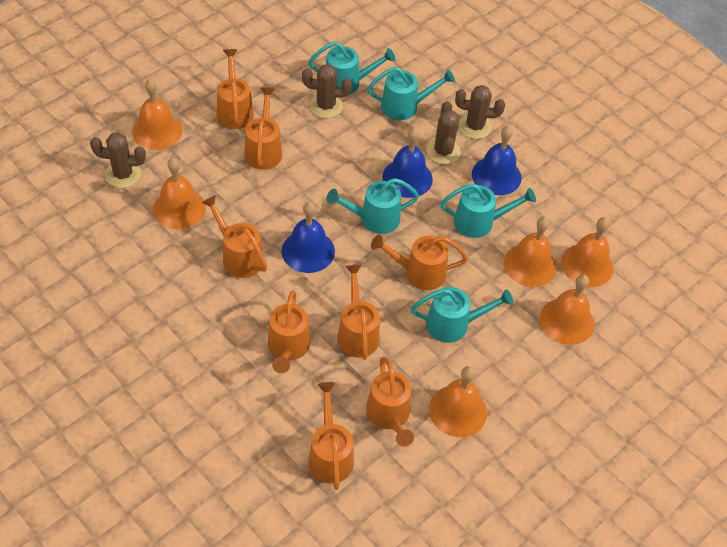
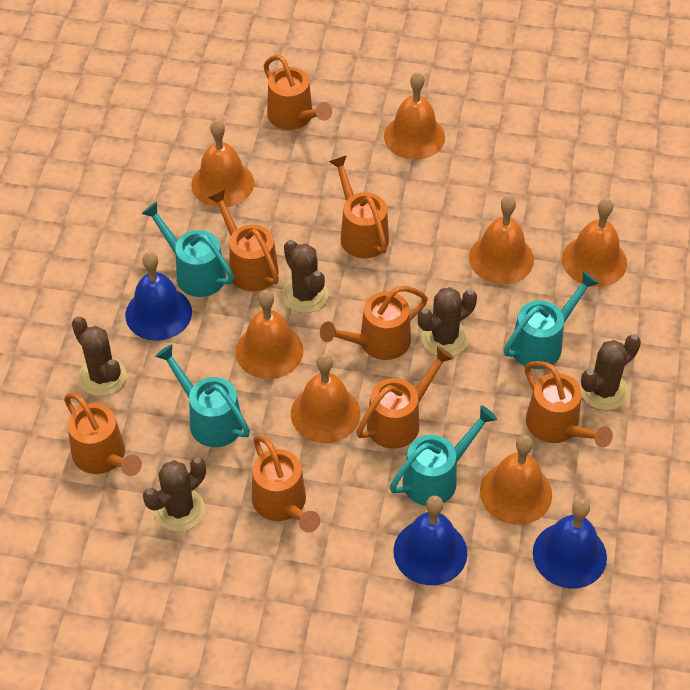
brown cactus: [90,132,146,188] [302,64,352,118] [426,101,461,164] [455,85,505,139] = 4 -> [72,316,126,396] [143,457,206,531] [282,240,328,313] [418,287,477,356] [580,334,641,410] = 5
orange bell: [132,79,183,150] [153,158,206,229] [429,366,487,437] [504,217,557,287] [540,274,594,345] [561,217,614,287] = 6 -> [191,120,254,208] [236,290,304,379] [291,354,360,443] [384,72,445,160] [469,196,534,284] [480,435,552,525] [562,198,627,287] = 7
turquoise watering can: [309,42,395,95] [327,178,419,234] [367,67,455,120] [411,287,513,343] [440,184,536,238] = 5 -> [141,202,234,297] [155,344,250,447] [390,406,497,506] [504,271,599,369] = 4

